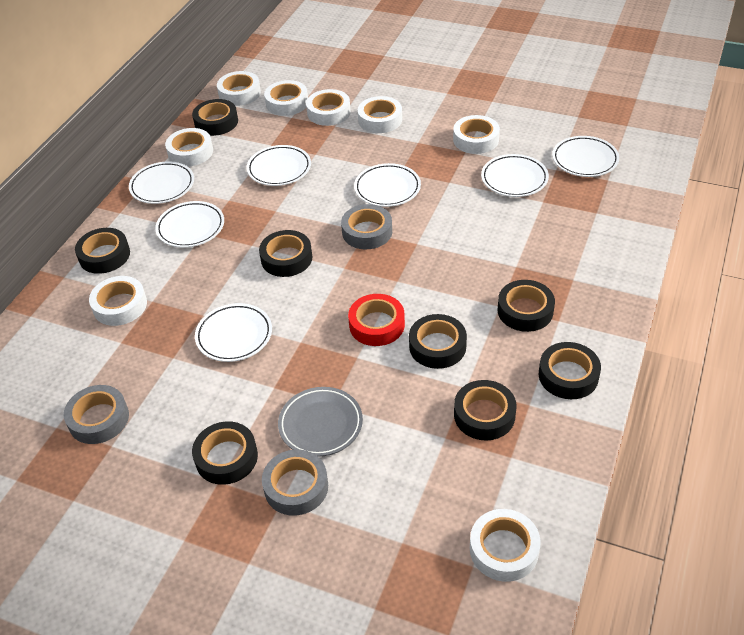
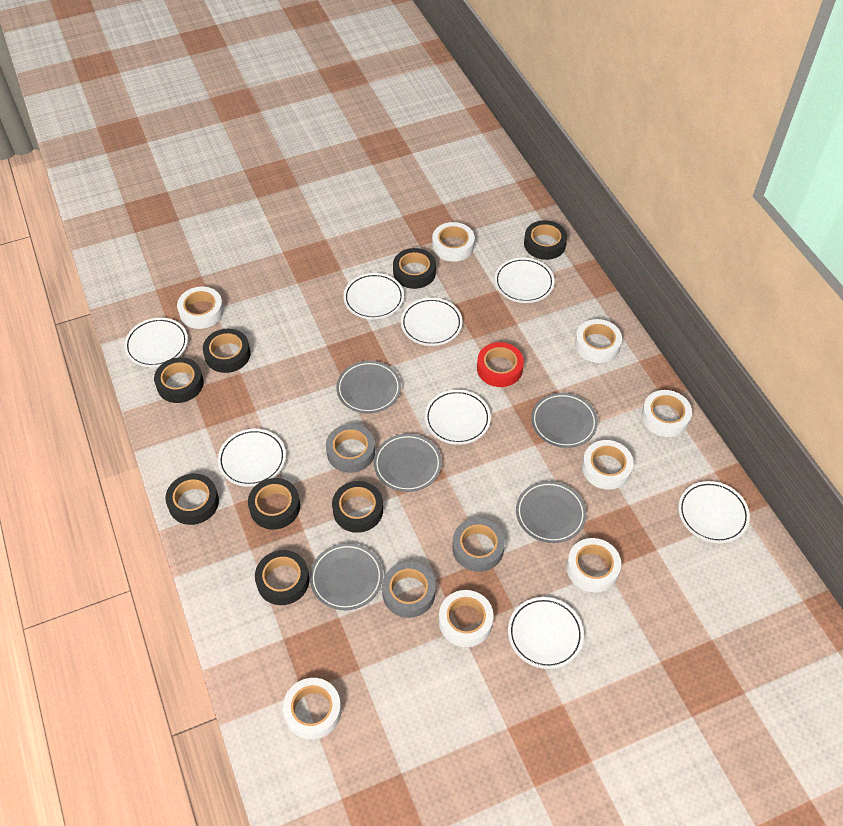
grey plate: [278,387,363,457] = 1 -> [310,543,383,610] [336,361,401,413] [374,434,442,492] [516,481,586,543] [531,393,598,448] = 5
white plate: [129,161,194,204] [155,201,224,248] [195,303,272,362] [247,145,311,186] [354,163,421,207] [481,154,549,197] [552,136,619,177] = 7 -> [124,318,188,367] [218,429,286,487] [343,273,404,319] [401,298,462,346] [425,390,491,445] [494,258,555,303] [508,597,584,669] [678,481,750,543] = 8

